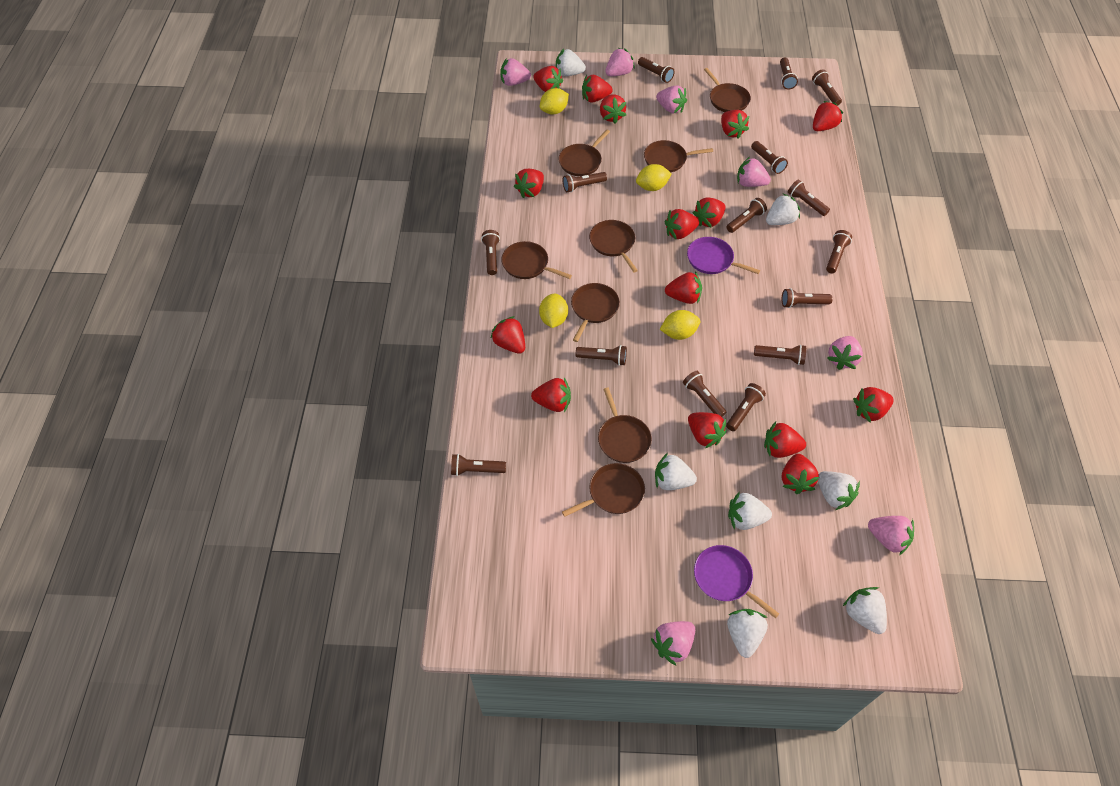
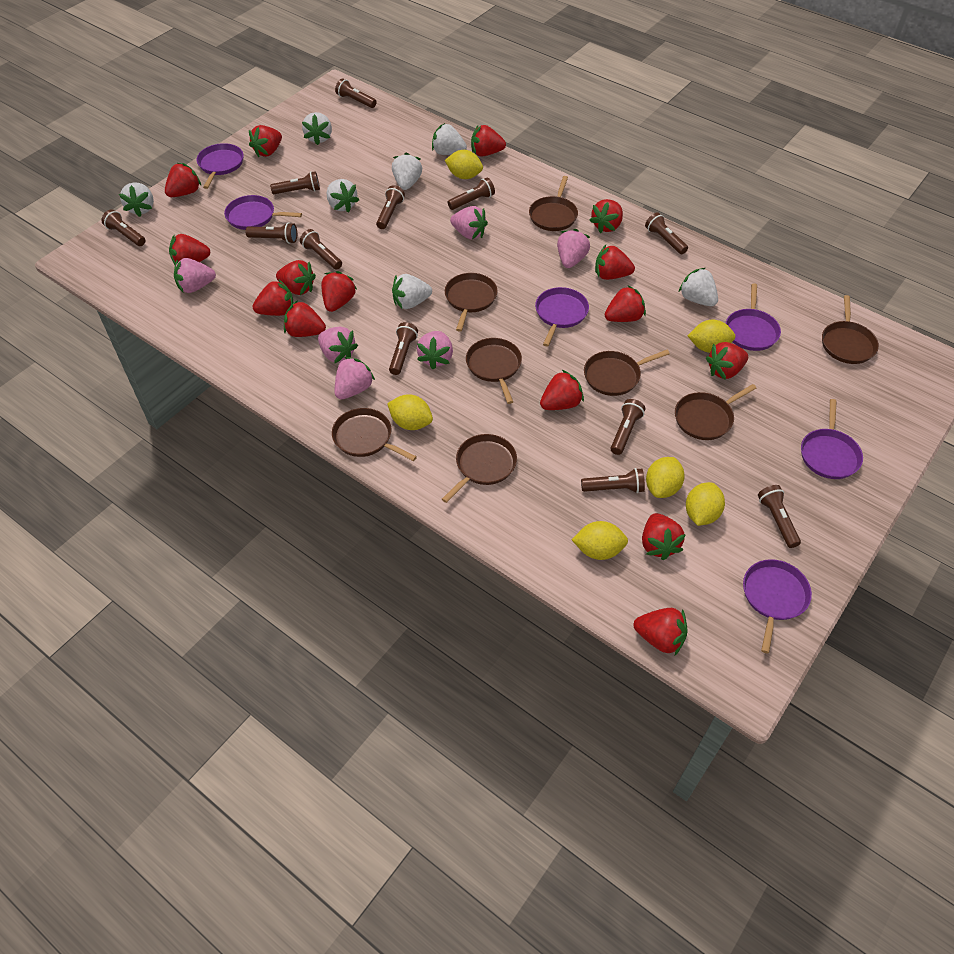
brown flashlight: [451,454,506,476] [481,230,500,275] [563,172,607,192] [576,345,627,366] [638,57,675,83] [683,371,726,417] [726,198,767,233] [726,383,766,431] [751,141,788,174] [754,345,806,365] [780,57,798,90] [782,288,833,308] [788,180,830,216] [812,69,842,106] [826,230,852,273] = 15 -> [102,209,146,246] [245,222,297,244] [270,171,320,194] [300,229,342,270] [335,79,377,108] [376,185,405,229] [389,322,418,375] [448,177,495,210] [581,468,645,493] [611,399,645,455] [645,212,688,254] [758,485,801,548] = 12
pink strawberry: [500,58,531,86] [605,48,635,76] [651,621,695,666] [656,85,687,113] [737,157,771,187] [827,336,863,370] [868,516,914,555] = 7 -> [174,258,216,293] [318,327,358,363] [335,357,375,399] [417,331,453,370] [450,206,488,240] [557,229,590,268] = 6
purple pan: [687,237,760,274] [694,545,779,618] = 2 -> [197,143,244,189] [224,195,302,230] [535,287,589,346] [726,283,781,351] [743,559,812,654] [801,399,863,479] = 6
yellow lemon: [539,293,568,328] [540,88,569,115] [636,164,672,191] [660,310,700,340] = 4 -> [387,394,433,430] [445,150,483,179] [572,521,628,560] [646,457,685,498] [686,482,725,526] [688,320,735,353] = 6

